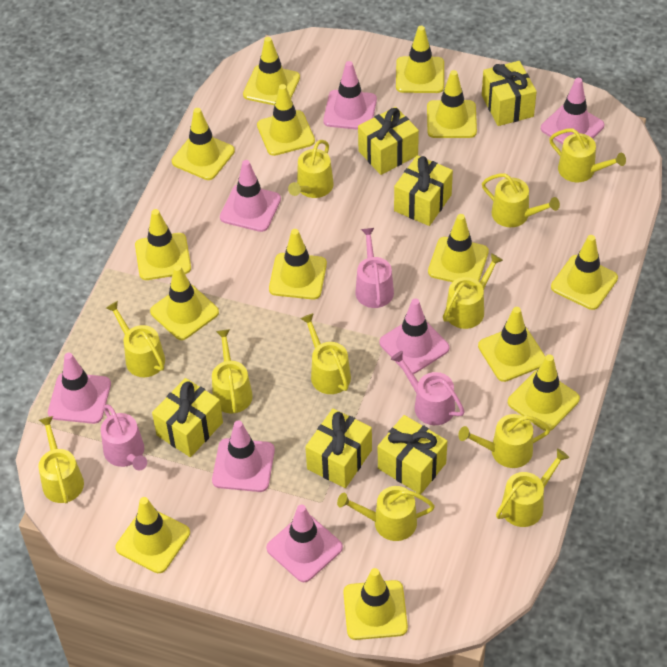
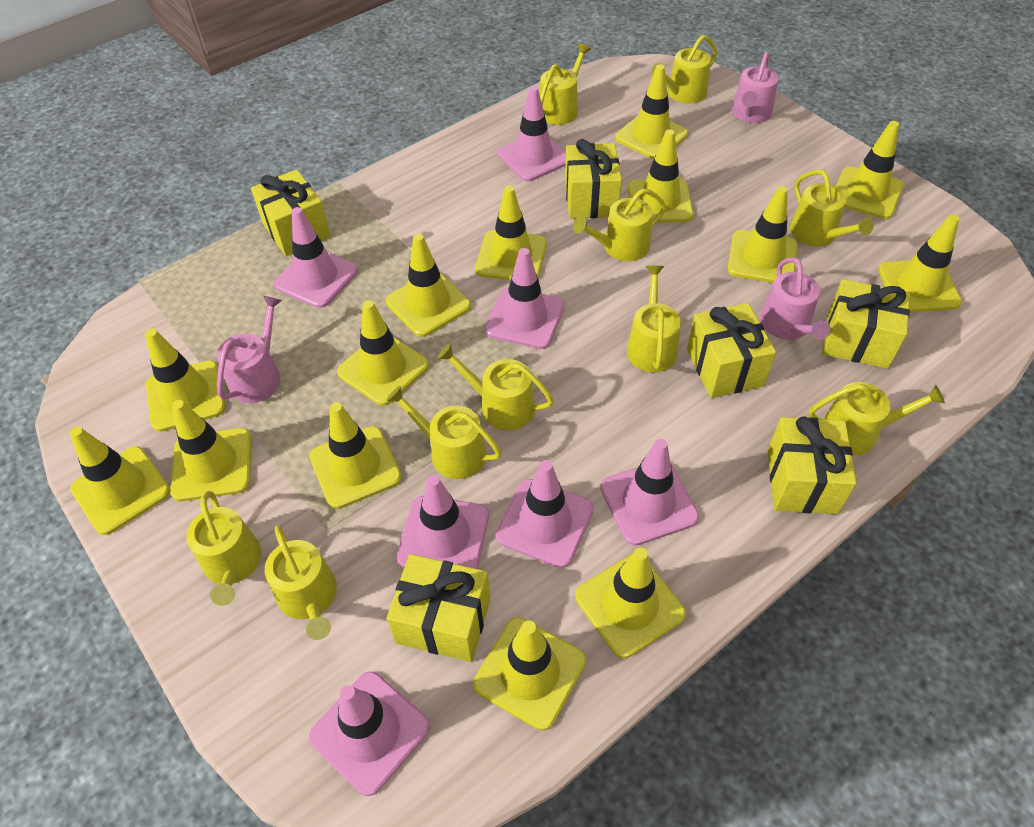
yellow watering can: [38,416,84,503] [106,301,165,377] [212,329,253,414] [288,140,334,198] [300,313,351,394] [337,486,435,541] [443,253,503,329] [458,414,551,468] [482,173,560,227] [496,449,569,527] [549,129,626,182] = 11 -> [187,491,261,606] [265,525,337,640] [386,386,502,479] [437,344,554,431] [539,43,591,125] [573,188,666,261] [627,266,681,372] [651,35,717,104] [790,169,874,246] [809,382,945,455] = 10

